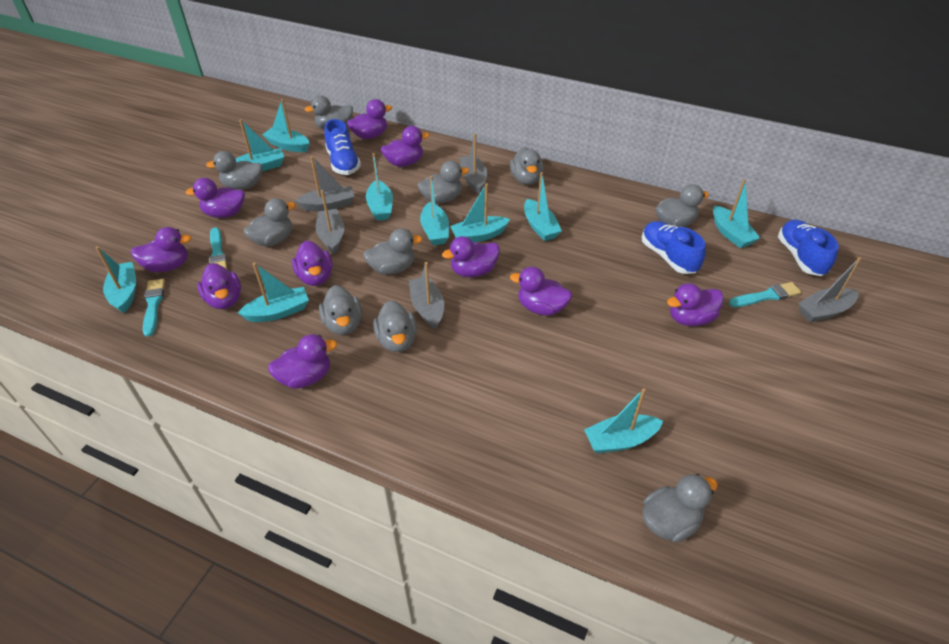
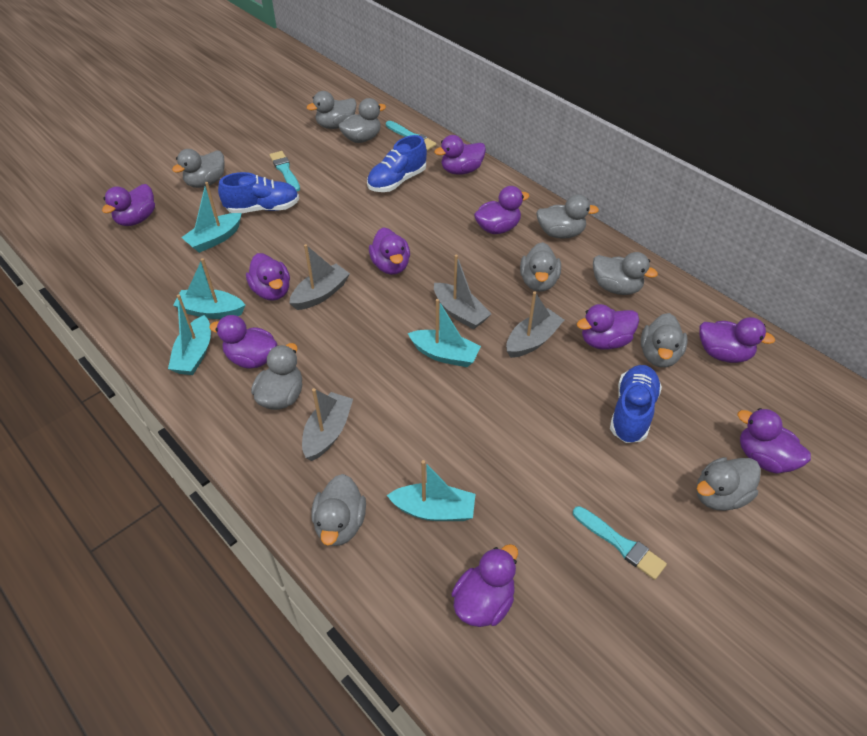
grey boat: [295,156,354,211] [316,190,344,254] [409,262,444,329] [460,133,487,194] [798,257,861,323] = 5 -> [289,244,350,310] [302,388,353,461] [434,255,491,329] [506,291,564,358] = 4
turquoise boat: [96,247,136,313] [235,119,284,171] [238,263,309,322] [262,99,309,152] [366,153,393,221] [420,176,449,245] [450,183,510,242] [524,172,562,241] [584,388,663,454] [713,179,760,248] = 10 -> [168,294,211,375] [173,258,245,319] [181,182,242,253] [387,460,476,521] [408,299,481,367] = 5

